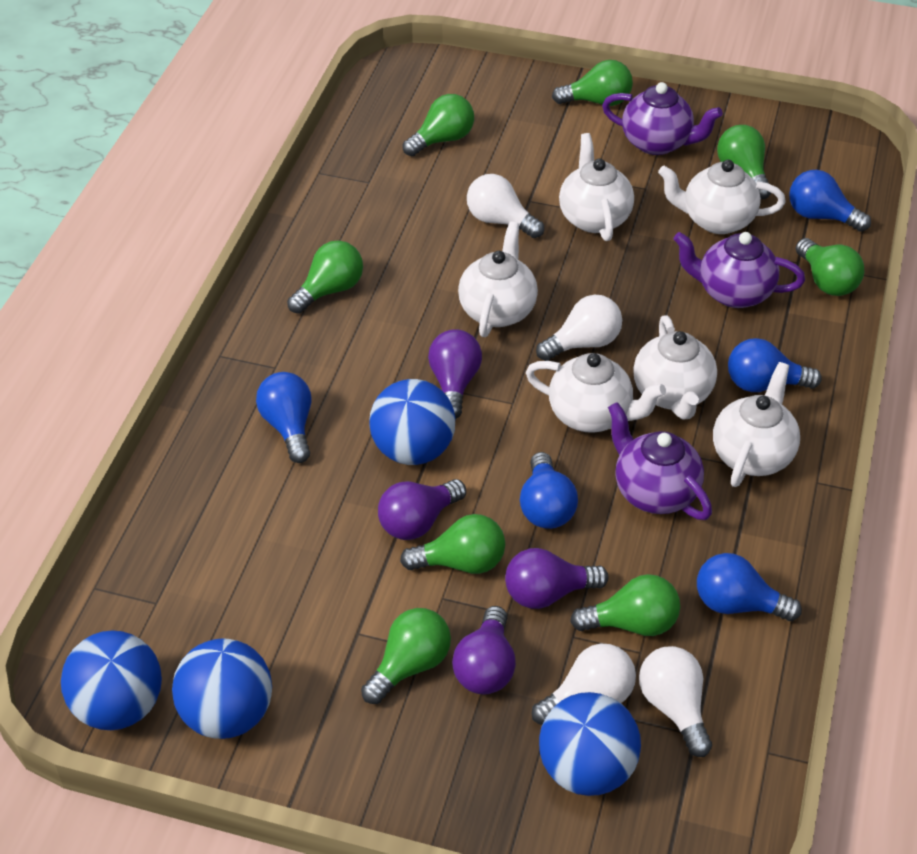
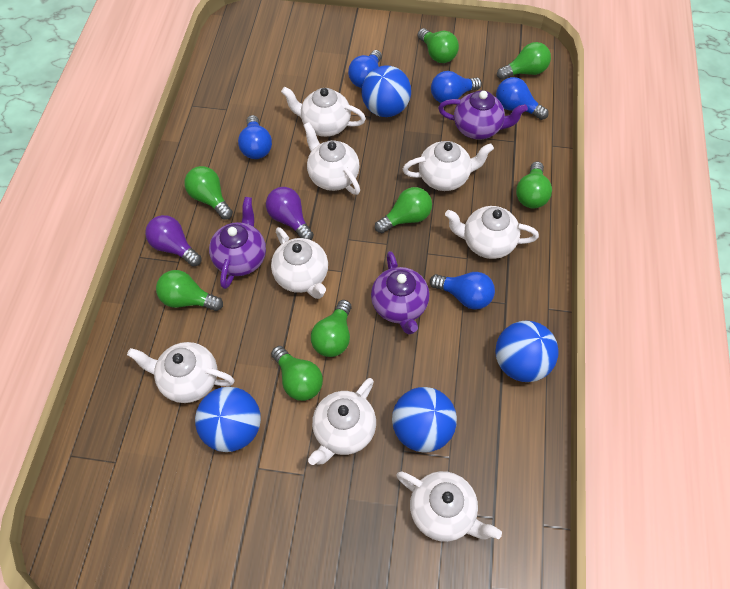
purple light bulb: [378,479,466,540] [428,329,482,419] [452,606,516,695] [505,548,609,609] = 4 -> [145,215,202,266] [266,187,314,240] = 2
white light bulb: [467,174,544,238] [532,644,636,725] [536,295,622,361] [639,646,712,757] = 4 -> none = 0
white teapot: [458,222,538,337] [526,353,666,433] [559,133,634,241] [633,315,717,419] [658,160,786,234] [713,362,800,487] = 6 -> [127,342,235,403] [271,227,328,299] [281,87,366,137] [303,122,360,195] [308,378,376,465] [397,471,502,542] [403,141,494,191] [445,206,539,259] = 8

